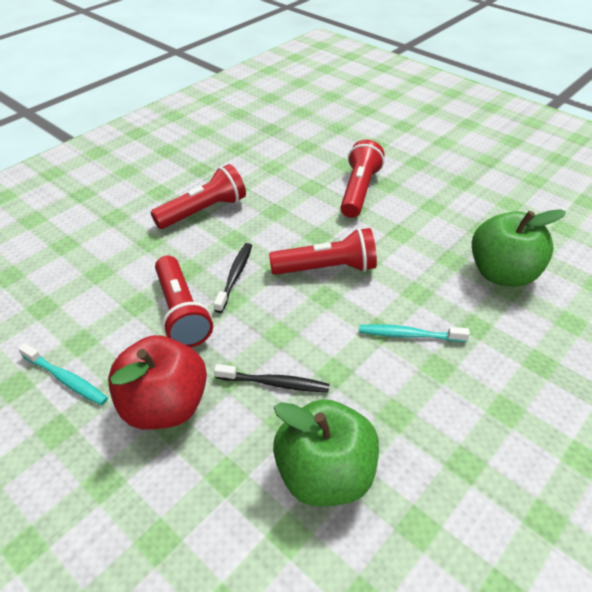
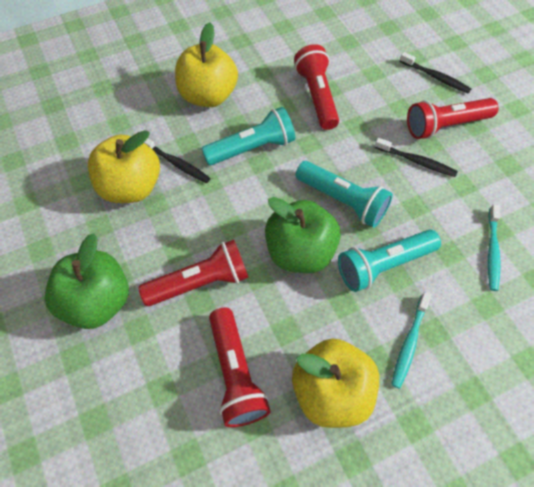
black toothbrush: [214,243,252,313] [214,364,330,392] = 2 -> [144,139,211,183] [375,138,458,177] [400,52,471,94] = 3
red apple: [108,335,207,430] = 1 -> none = 0
turquoise flashlight: none = 0 -> [201,107,295,166] [296,161,393,228] [338,230,441,292] = 3
yellow apple: none = 0 -> [88,130,160,203] [175,22,238,107] [292,338,379,428] = 3

